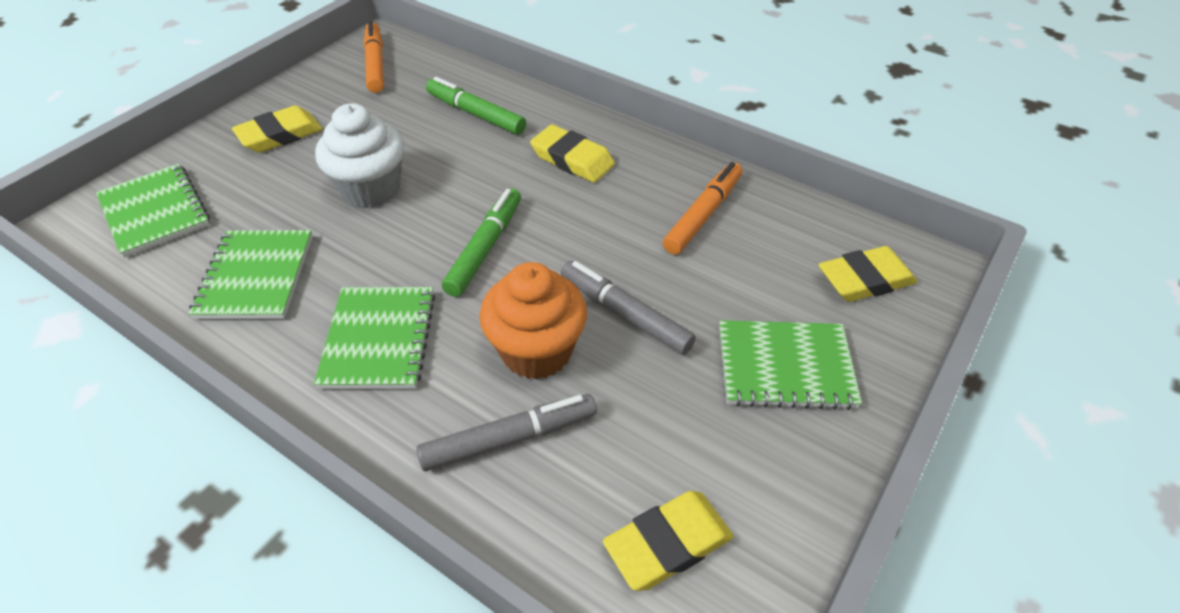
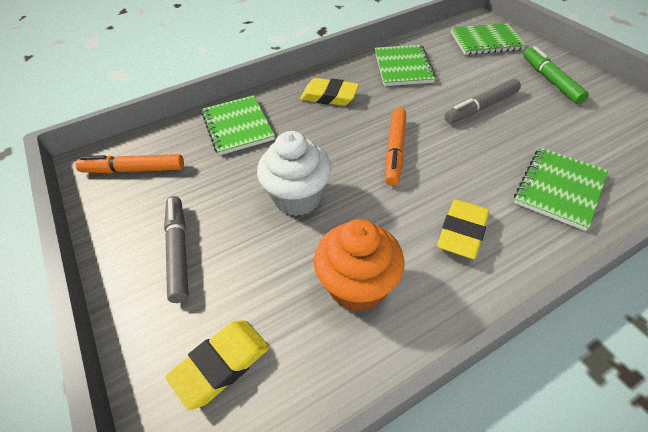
green marker: [426,77,526,135] [442,188,521,297] = 2 -> [523,46,589,104] = 1
yellow eraser: [232,106,323,153] [530,125,615,183] [603,491,734,591] [818,246,917,302] = 4 -> [165,320,269,410] [300,78,359,106] [437,199,489,259] = 3

